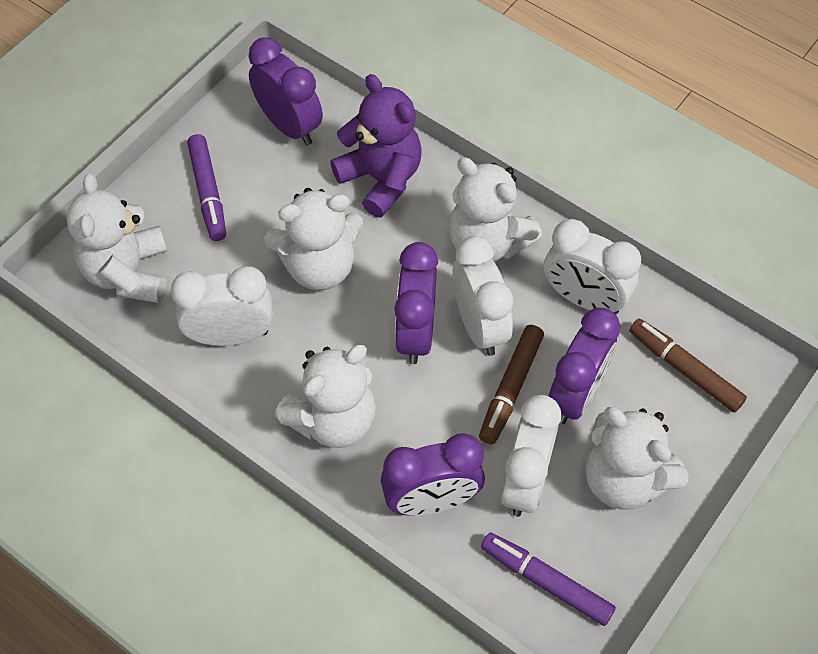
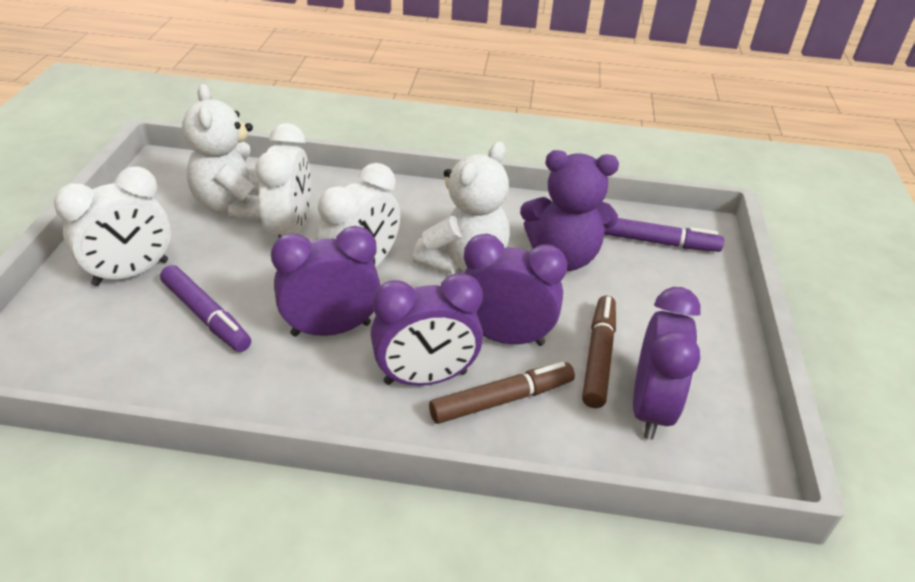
white clock: [171,266,273,346] [452,236,514,356] [501,395,561,517] [544,219,641,315] = 4 -> [54,166,171,286] [255,123,311,238] [316,163,400,267] = 3
white teddy bear: [67,173,167,303] [264,188,363,290] [275,345,376,448] [449,157,542,262] [585,407,688,510] = 5 -> [182,84,261,221] [413,142,510,274] = 2

